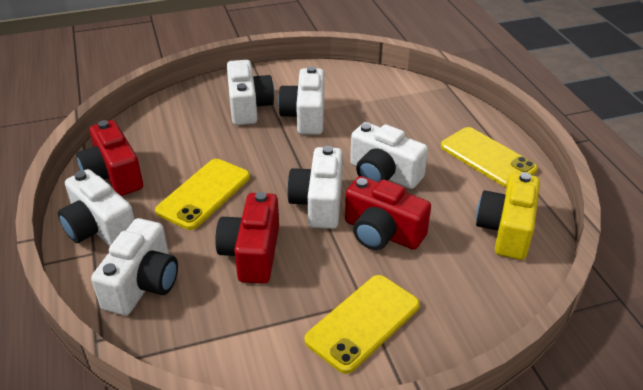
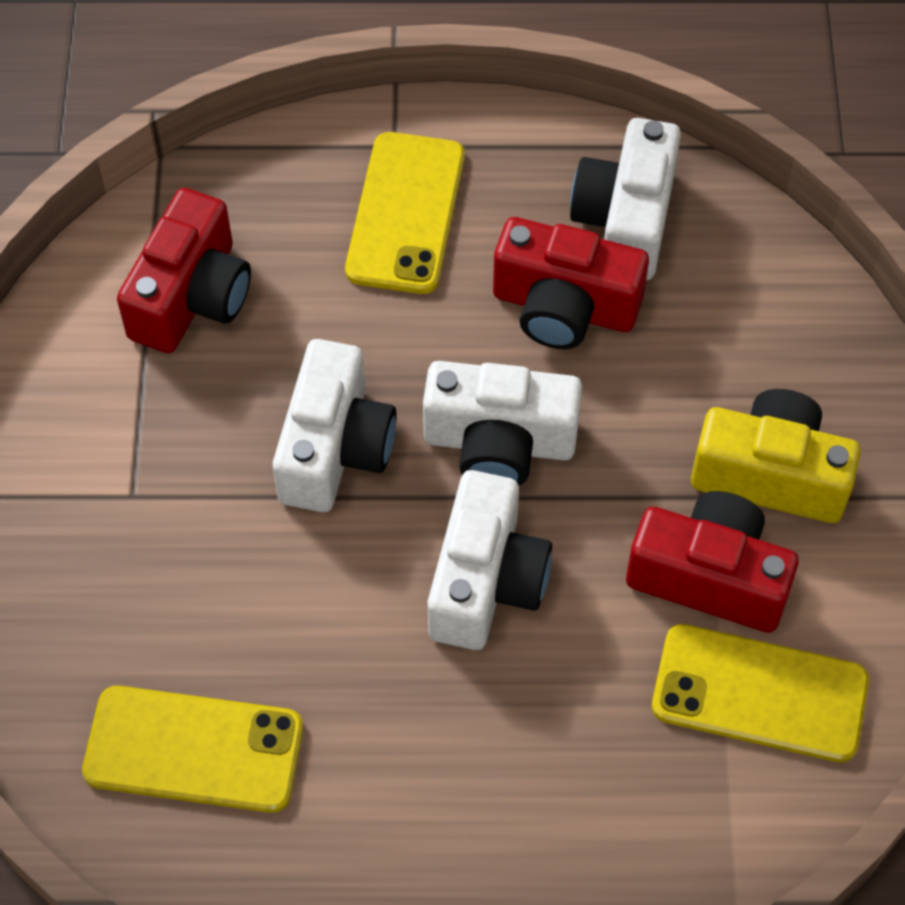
white camera: [58,169,135,247] [91,218,178,316] [227,60,274,125] [278,66,324,135] [287,146,343,229] [350,122,428,189] = 6 -> [273,339,397,512] [423,361,582,486] [428,470,552,650] [570,118,681,280] = 4

